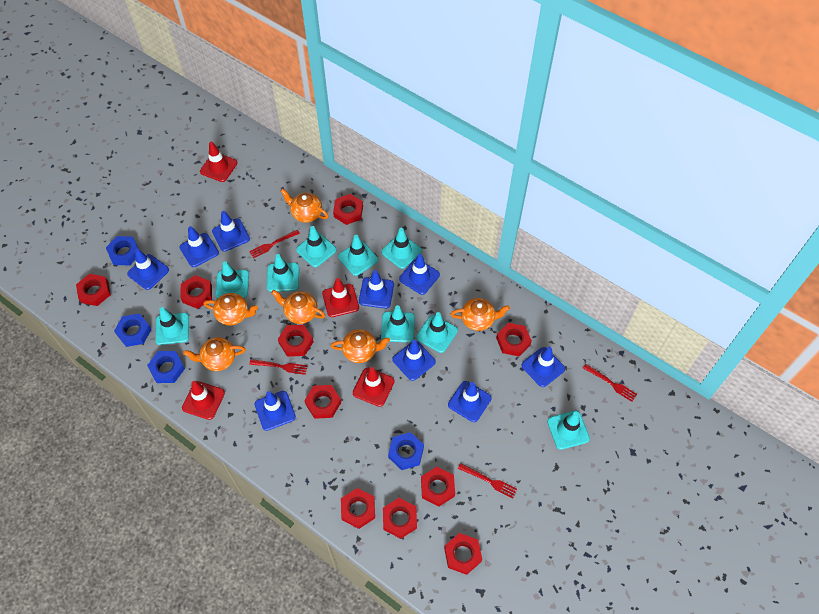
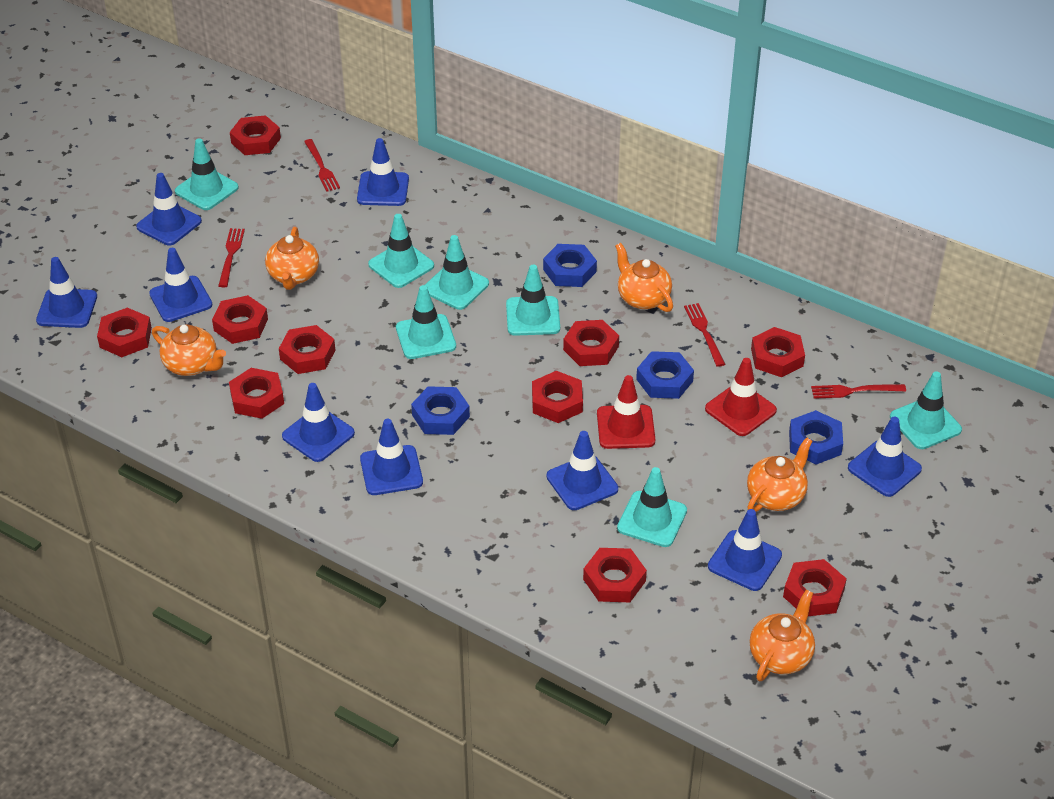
orange teapot: [183,337,246,371] [204,293,258,326] [271,290,325,324] [280,189,329,223] [331,329,390,363] [451,298,510,331] = 6 -> [152,325,226,376] [265,227,319,290] [615,243,673,312] [747,437,812,512] [750,589,815,682] = 5
red traffic cone: [182,381,225,420] [200,142,237,182] [322,278,359,317] [353,367,395,407] = 4 -> [597,375,655,449] [705,358,777,436] = 2
turquoise traffic cone: [155,307,189,345] [215,261,249,298] [267,254,299,292] [296,226,337,267] [338,235,378,276] [381,228,422,269] [381,305,415,343] [416,312,458,353] [547,411,590,450] = 9 -> [175,138,239,210] [368,214,434,288] [396,285,456,359] [425,235,489,310] [506,265,560,336] [617,467,687,547] [890,371,962,449] = 7

